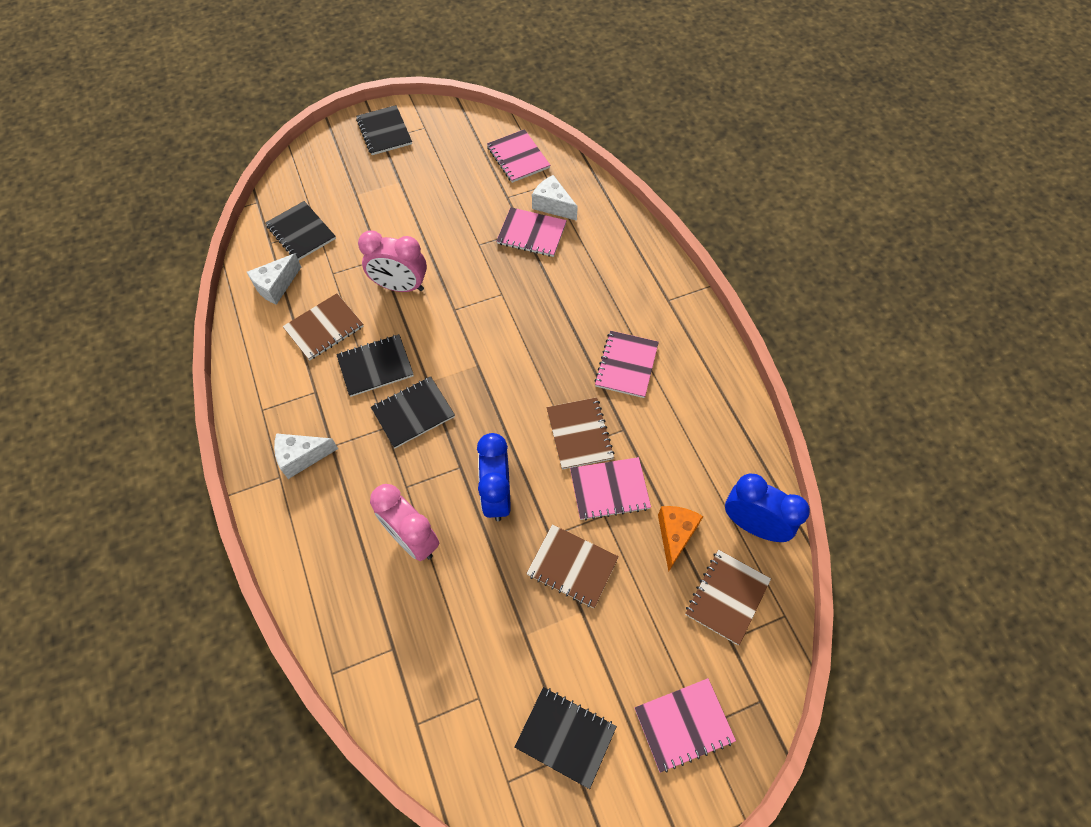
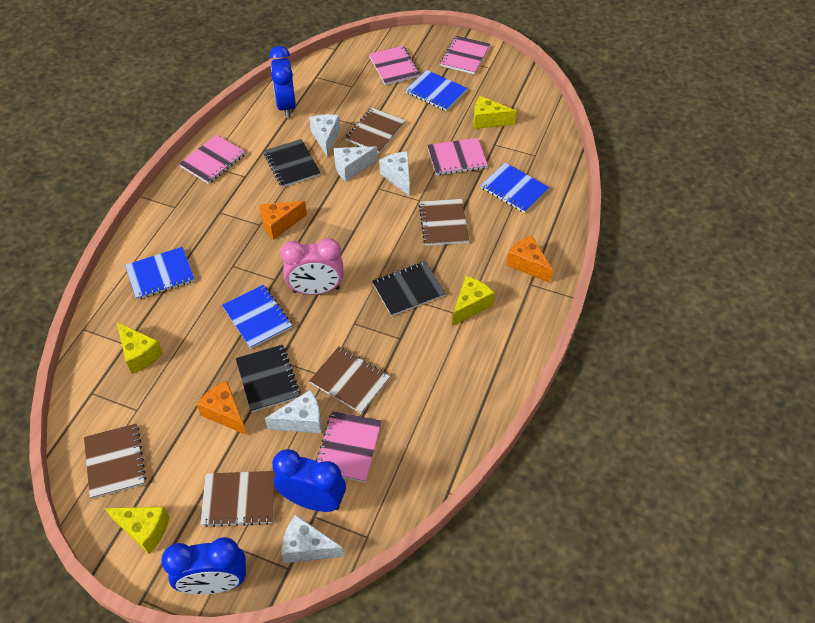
black notebook: [265,201,336,261] [336,334,414,397] [356,105,412,155] [371,376,455,448] [515,687,617,789] = 5 -> [236,345,300,412] [264,139,320,188] [372,261,446,316] = 3
blue clock: [477,433,511,521] [725,474,810,542] = 2 -> [161,537,246,594] [269,46,296,118] [272,449,346,512] = 3
blue notebook: none = 0 -> [125,247,195,300] [222,285,292,349] [406,70,468,111] [480,163,549,213] = 4
brown notebook: [283,293,364,361] [526,524,619,608] [547,397,614,470] [685,549,771,645] = 4 -> [84,423,146,499] [200,471,275,527] [309,346,390,414] [345,108,405,154] [419,199,469,246] = 5
orange cheese: [658,506,703,572] = 1 -> [196,381,247,435] [259,201,307,240] [506,235,553,283] = 3
pink clock: [358,230,427,292] [370,484,439,561] = 2 -> [281,238,344,295] = 1
white cheese: [247,253,301,305] [274,433,338,479] [532,175,578,221] = 3 -> [265,390,322,433] [282,514,344,563] [309,114,340,157] [334,146,378,182] [379,152,410,197] = 5
yellow cheese: none = 0 -> [105,507,169,554] [117,322,163,374] [452,276,495,326] [473,96,516,129] = 4

